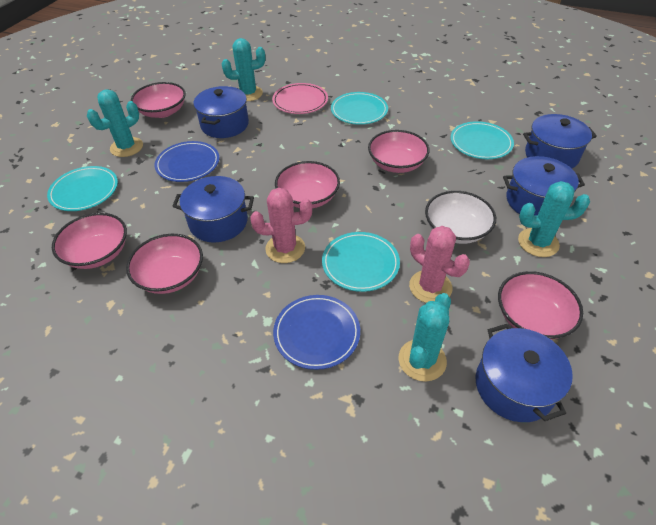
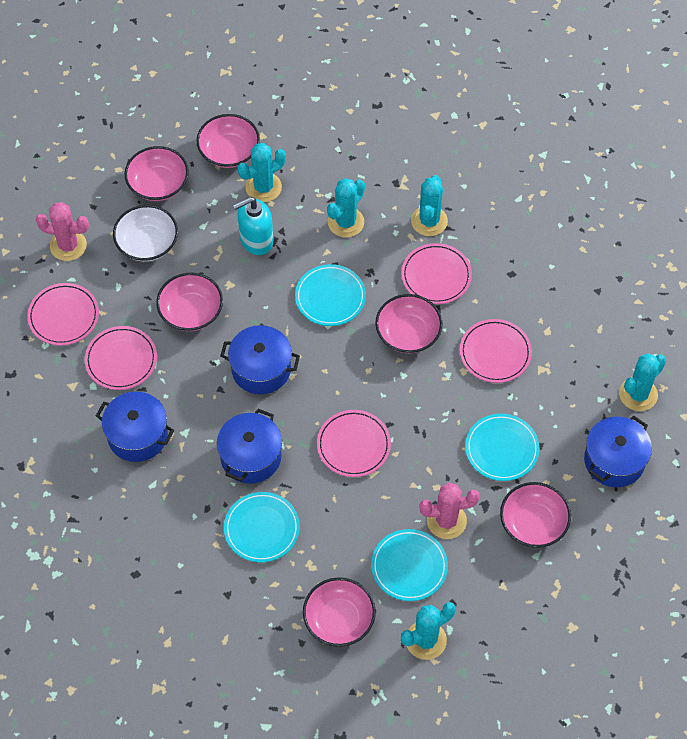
blue plate: [155,141,220,182] [273,295,360,370] = 2 -> none = 0
blue pot: [172,176,254,242] [193,86,249,138] [476,324,573,422] [503,156,585,215] [523,114,597,168] = 5 -> [96,391,174,462] [217,409,282,484] [220,325,300,395] [584,415,652,487] = 4
pink plate: [272,83,328,114] = 1 -> [27,283,99,345] [85,326,157,390] [317,410,391,477] [401,243,472,304] [460,319,532,383] = 5
turquoise cactus: [87,89,143,157] [222,38,265,101] [399,293,451,382] [518,181,590,257] = 4 -> [238,143,286,202] [327,178,365,237] [401,602,456,660] [411,175,448,236] [619,353,666,411] = 5
turquoise soap dispenser: none = 0 -> [233,197,273,255] = 1

